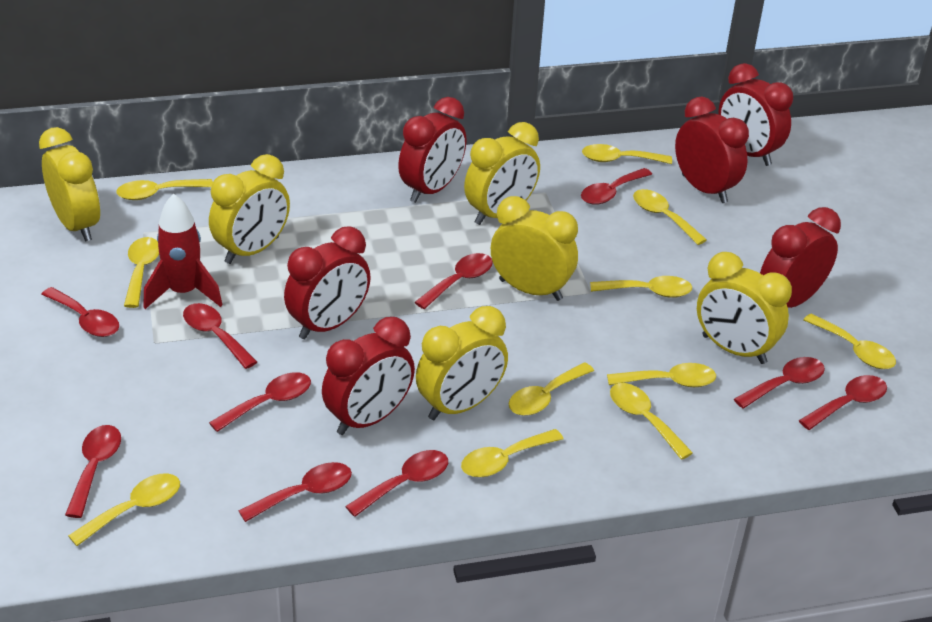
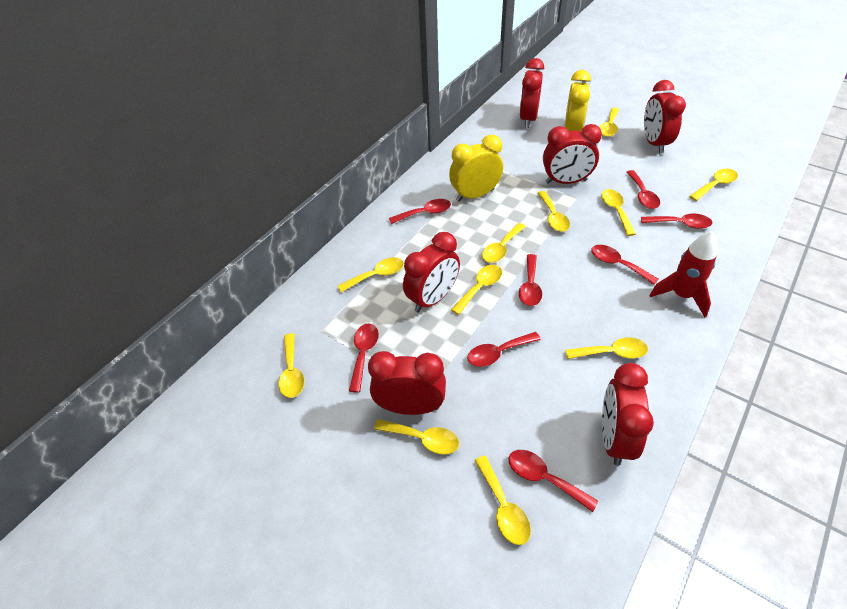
red spoon: [41,287,119,337] [65,425,121,518] [183,303,257,369] [209,372,311,432] [238,462,352,522] [345,450,448,517] [414,253,493,309] [581,168,652,205] [734,357,825,409] [799,375,887,430] = 10 -> [349,324,379,393] [389,199,451,224] [467,332,541,367] [508,450,598,512] [519,254,542,306] [591,245,659,285] [627,170,660,209] [641,214,712,229] = 8
yellow clock: [39,127,100,242] [209,154,290,264] [416,306,508,420] [464,122,540,225] [491,196,578,301] [697,252,792,364] = 6 -> [449,135,503,202] [564,70,591,131] = 2

